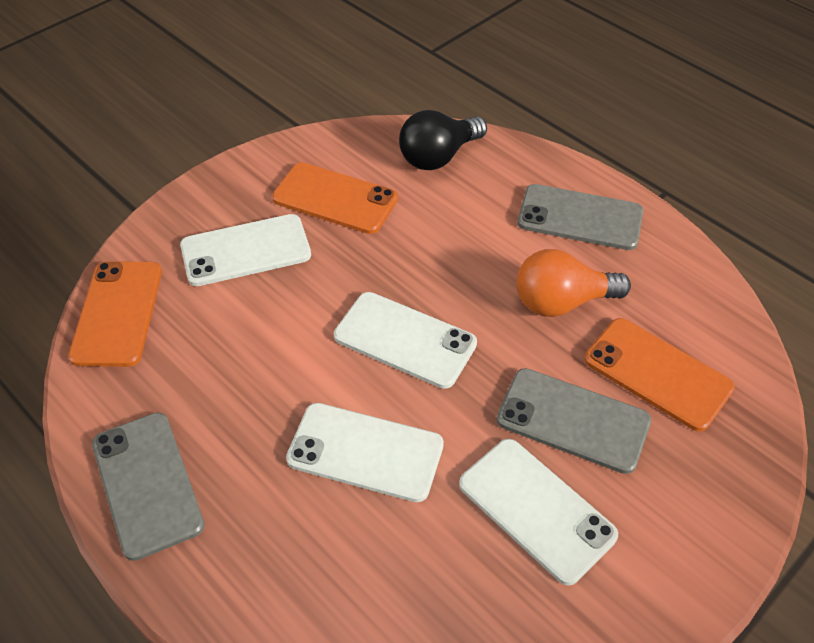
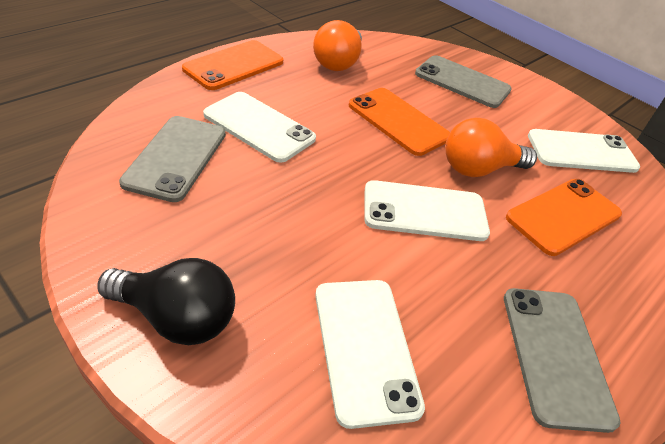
orange light bulb: [517,249,631,317] = 1 -> [313,20,362,71] [445,118,537,177] = 2

